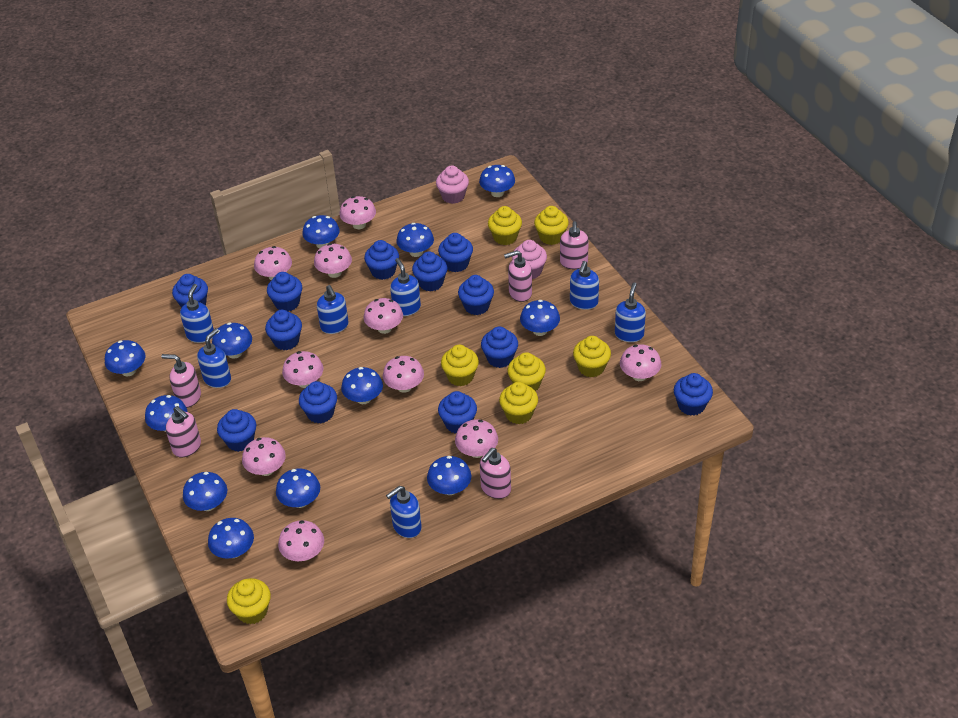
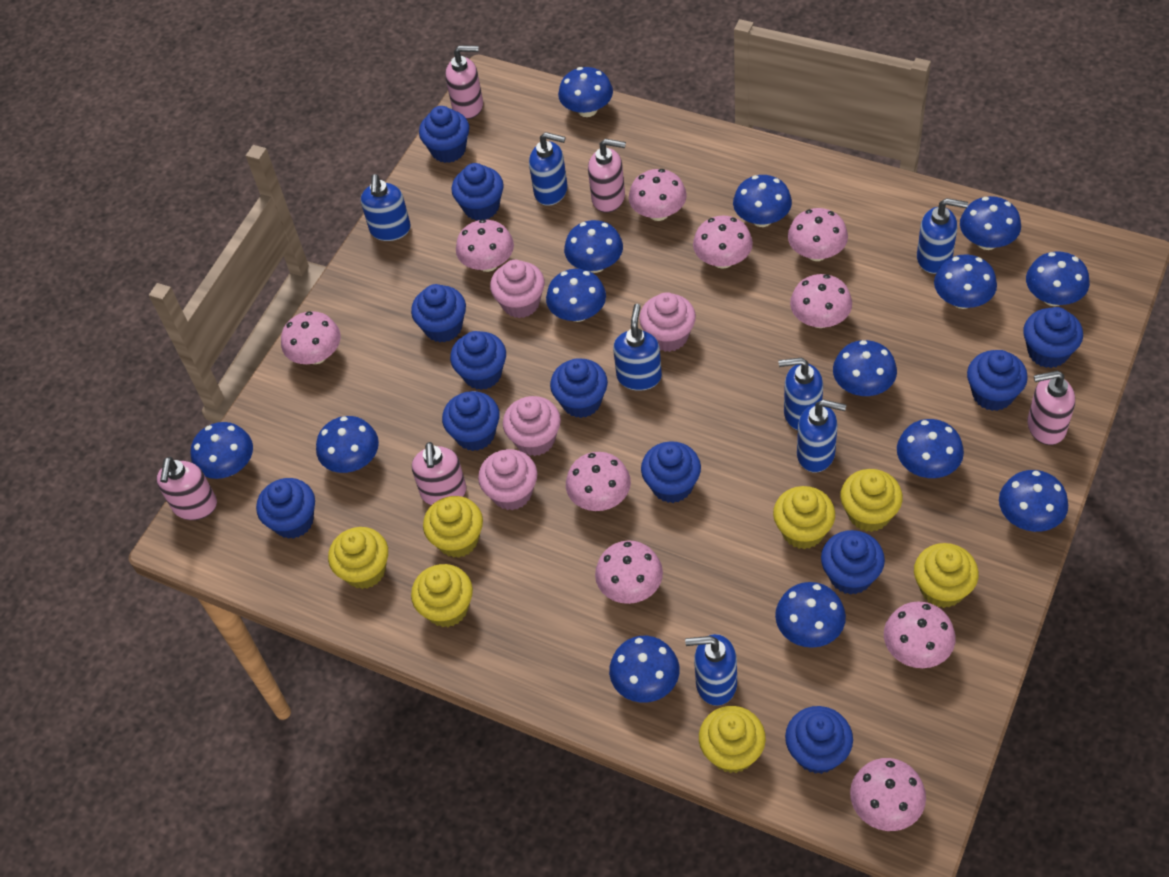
blue mushroom: [105,340,145,376] [145,395,187,432] [183,472,227,511] [208,518,254,559] [212,322,252,359] [276,469,320,508] [302,215,340,248] [341,367,383,404] [396,223,434,257] [427,456,471,495] [479,165,515,197] [520,300,560,336] = 12 -> [190,422,253,479] [316,416,379,473] [546,269,606,322] [558,67,613,117] [564,220,623,273] [609,636,680,703] [733,175,792,227] [775,582,846,648] [833,340,897,396] [897,419,964,478] [934,254,997,309] [960,196,1021,250] [999,470,1068,532] [1026,251,1090,306] = 14
pink cupcake: [436,165,469,204] [512,240,547,279] = 2 -> [478,449,537,510] [490,260,545,318] [503,396,561,456] [639,292,696,352] = 4

